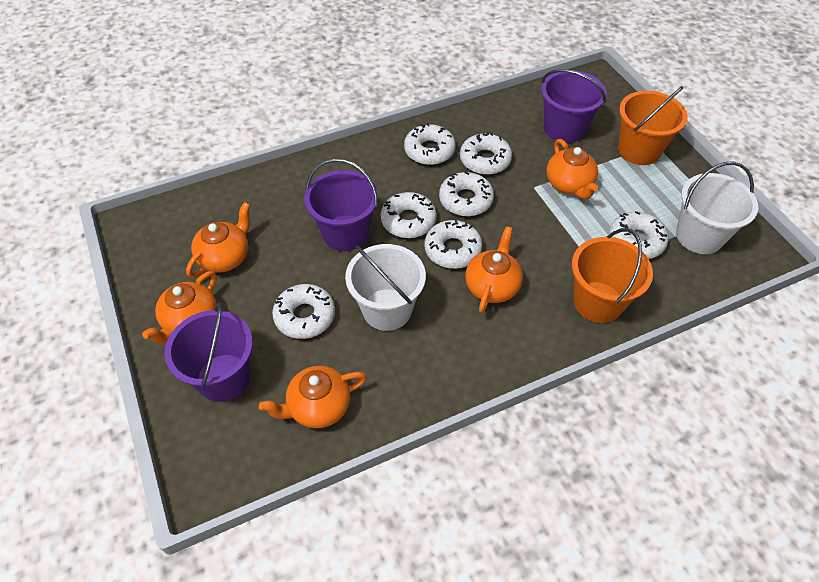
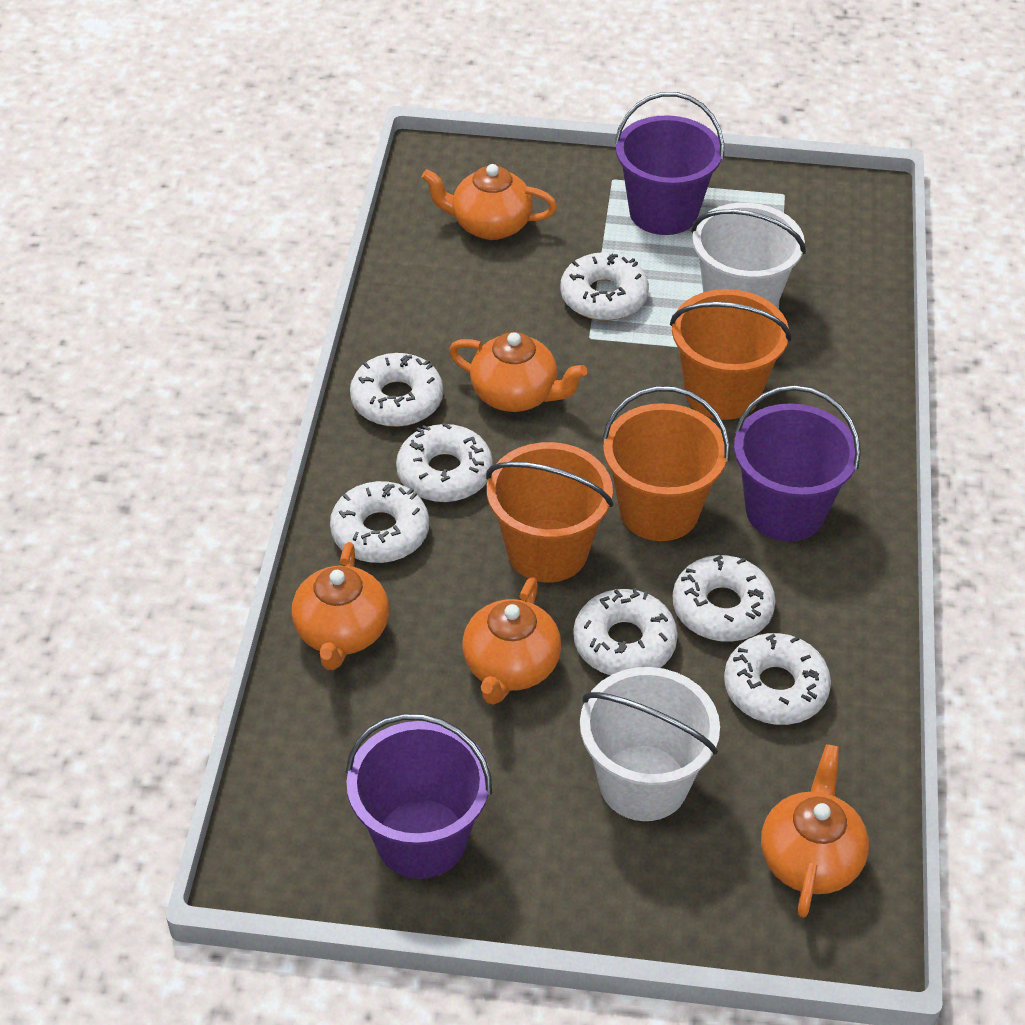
orange bucket: [572,228,653,323] [618,86,688,165] = 2 -> [486,442,614,582] [602,386,730,541] [670,289,791,420] = 3

